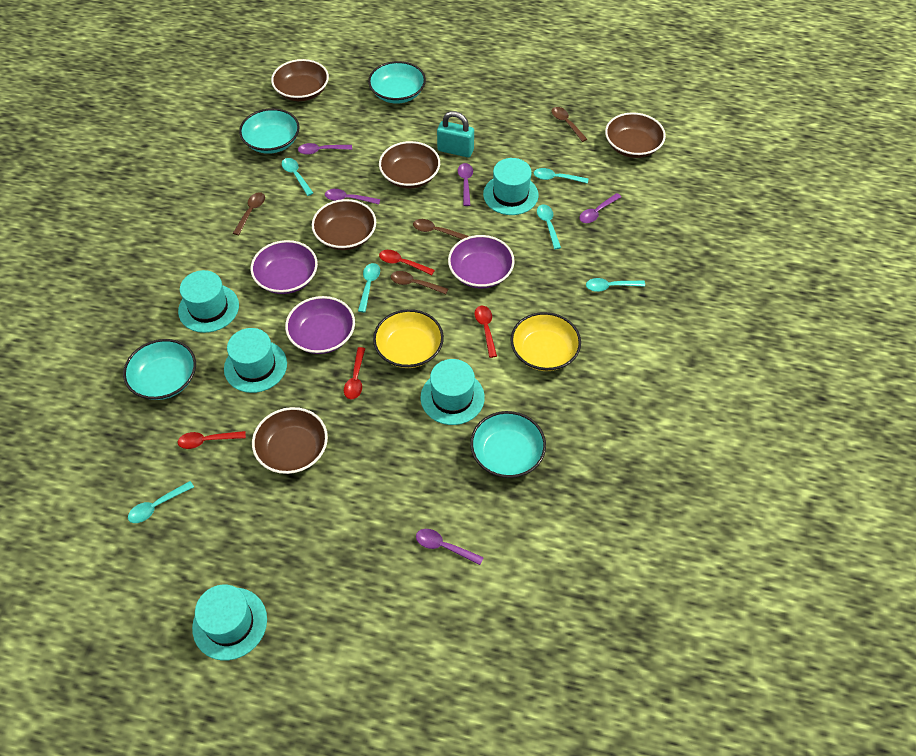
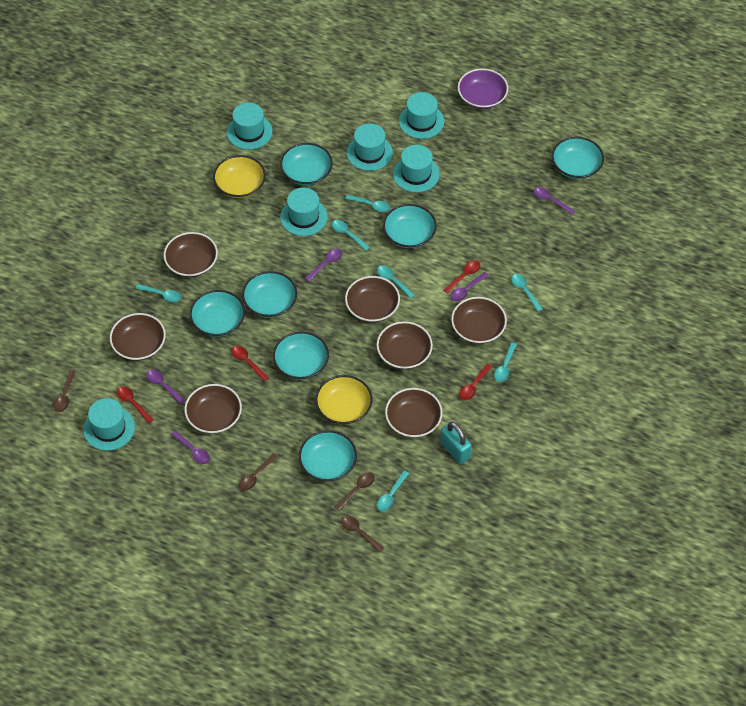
brown bowl: [252,407,328,474] [271,59,329,101] [312,199,376,250] [379,141,440,189] [605,112,666,158] = 5 -> [110,313,166,361] [164,232,218,277] [184,384,242,434] [345,276,400,322] [377,321,433,369] [385,388,442,438] [451,297,507,344] = 7
purple bowl: [251,240,318,294] [285,296,355,354] [448,235,515,288] = 3 -> [458,68,508,109] = 1
turquoise bowl: [123,339,196,400] [239,108,300,154] [368,61,426,104] [470,411,546,478] = 4 -> [190,290,245,337] [242,271,297,318] [273,332,329,380] [280,143,333,185] [299,430,357,482] [383,204,437,248] [552,137,604,179] = 7
turquoise hat: [178,270,239,333] [192,585,267,660] [224,328,287,393] [421,359,485,425] [483,158,538,215] = 5 -> [83,398,135,451] [227,103,272,150] [280,187,328,236] [347,123,393,171] [393,145,440,192] [399,92,444,139] = 6
turquoise spoon: [128,481,194,523] [282,158,313,196] [358,263,380,312] [534,168,588,184] [537,205,561,249] [586,278,645,292] = 6 -> [135,284,181,302] [332,220,370,251] [345,194,390,212] [377,265,415,299] [377,471,409,511] [494,342,517,382] [511,274,543,312] = 7

